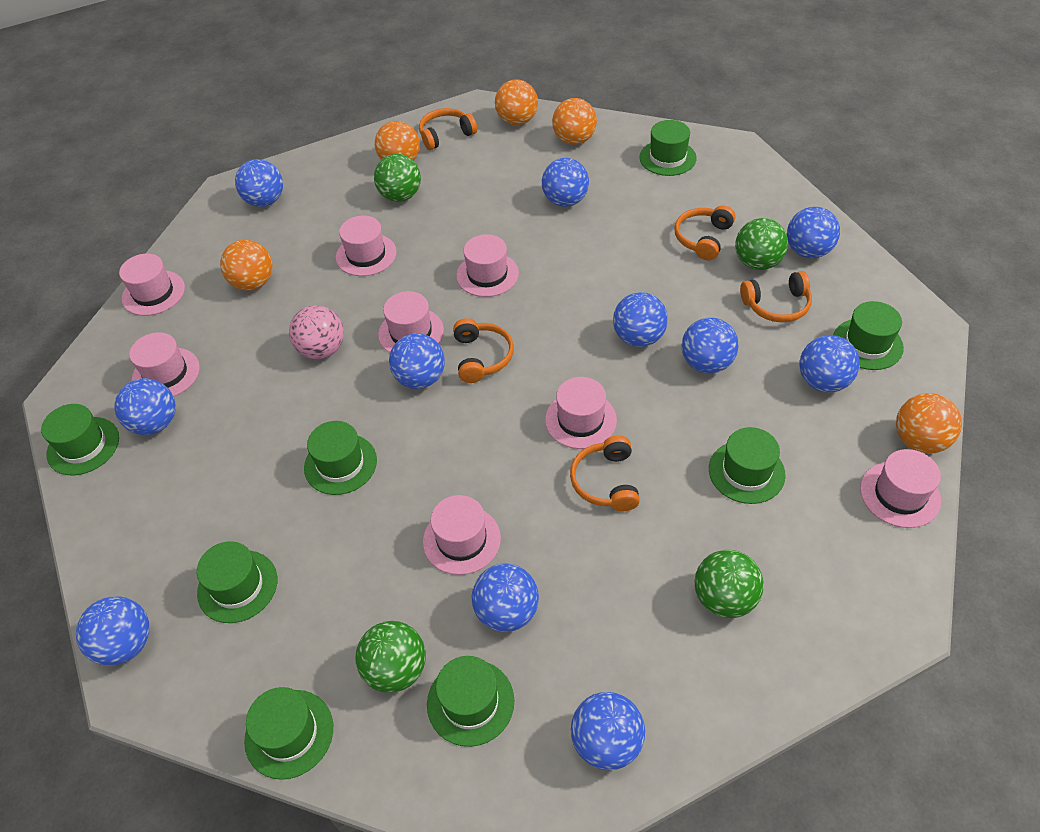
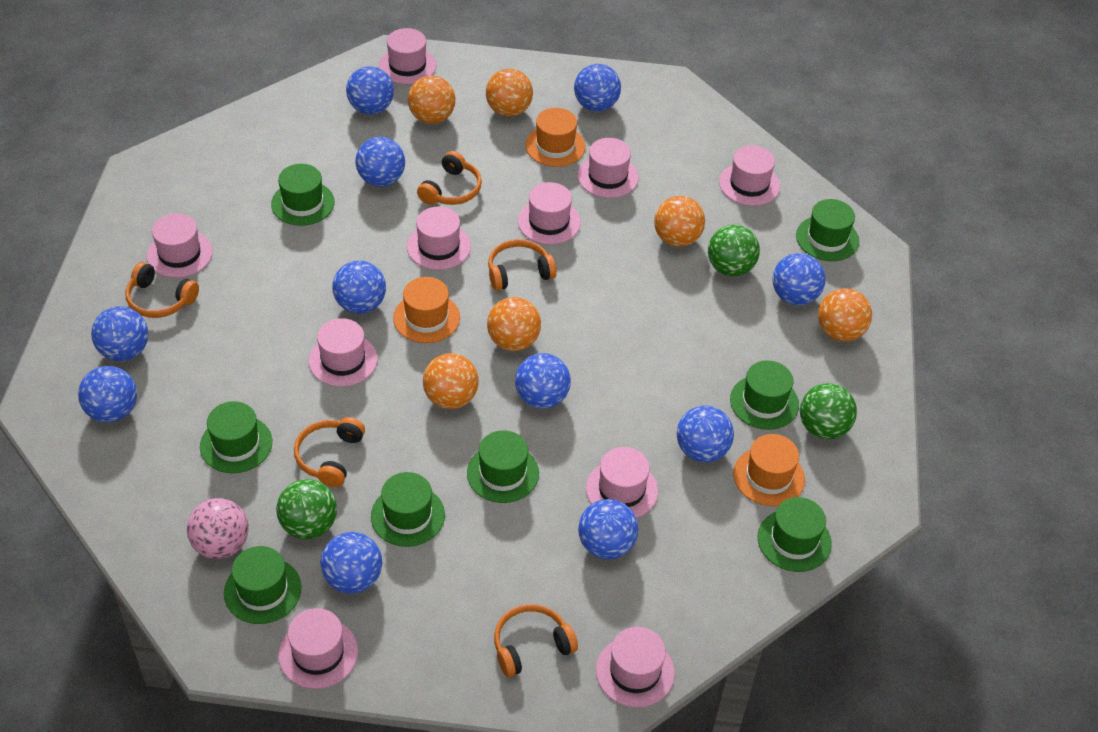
green ball: [355,621,426,693] [374,154,421,202] [695,550,764,618] [735,218,788,270] = 4 -> [276,479,337,539] [708,225,760,277] [800,383,857,439] = 3
orange ball: [220,240,273,291] [375,121,420,161] [495,80,538,125] [552,98,597,145] [896,393,962,454] = 5 -> [408,76,455,124] [423,353,479,409] [486,69,533,117] [487,297,541,351] [654,196,705,247] [818,288,872,342] = 6
orange hat: none = 0 -> [393,277,460,343] [525,108,586,167] [733,434,805,506] = 3
pink hat: [119,254,185,316] [129,332,200,396] [336,216,397,276] [378,291,444,353] [423,495,501,575] [456,234,519,297] [545,377,617,449] [860,449,941,528] = 8 -> [147,213,213,278] [278,608,358,689] [309,318,378,387] [379,28,436,84] [407,207,471,270] [518,182,581,245] [577,138,639,198] [586,447,658,518] [596,627,675,708] [719,145,780,206] = 10

